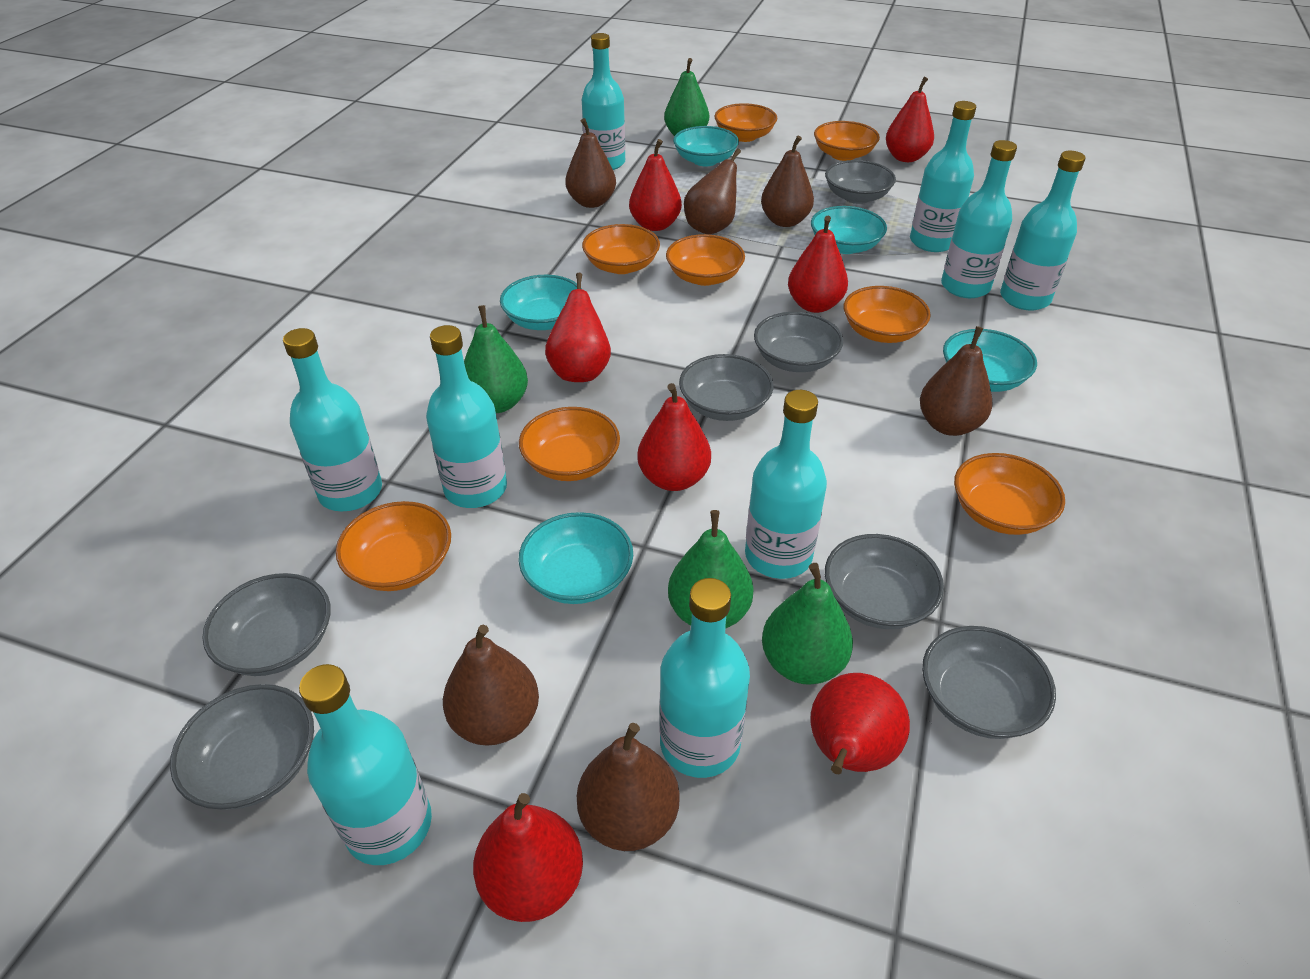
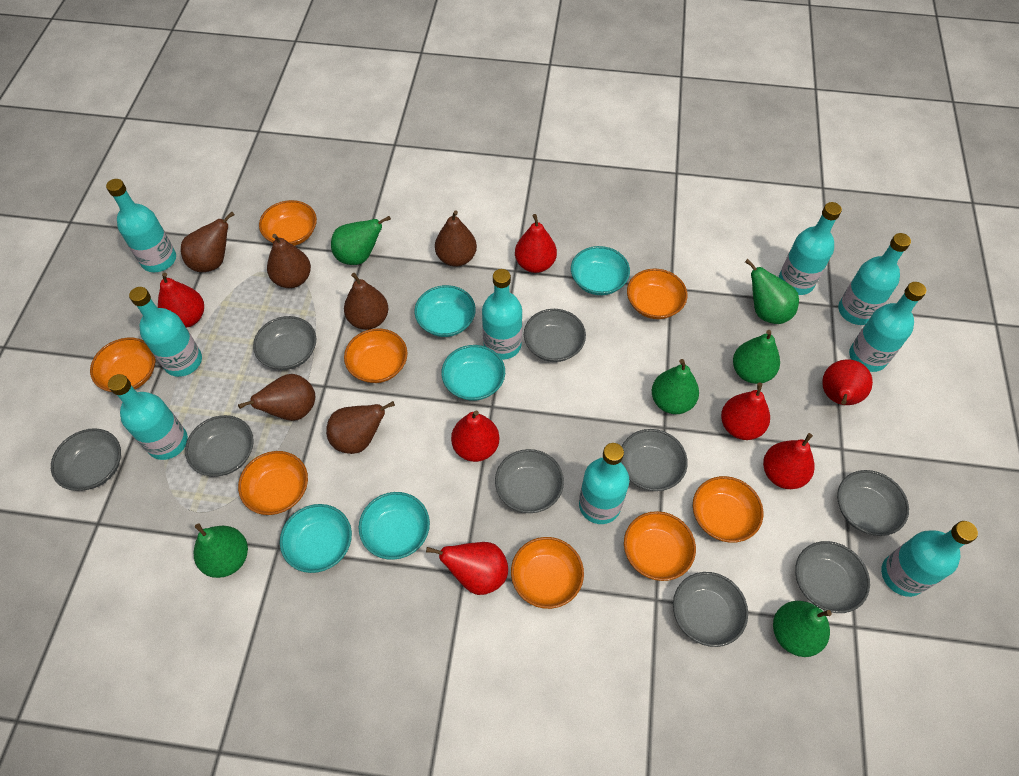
green pear: [464,305,528,413] [664,58,709,136] [668,510,754,629] [762,563,853,685] = 4 -> [194,523,248,578] [331,216,391,265] [652,359,699,414] [733,330,780,384] [745,259,799,324] [773,601,832,657] = 6
grey bowl: [170,684,314,810] [202,573,331,676] [679,354,774,421] [754,312,844,372] [825,160,896,204] [825,534,944,629] [922,626,1056,739] = 7 -> [51,428,121,491] [185,415,254,476] [253,316,316,370] [495,449,564,513] [524,309,586,362] [621,429,688,491] [673,572,748,647] [795,541,870,613] [837,470,909,536] = 9

